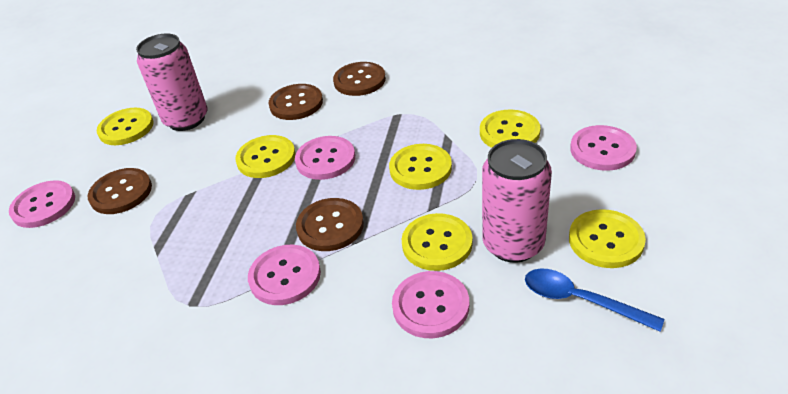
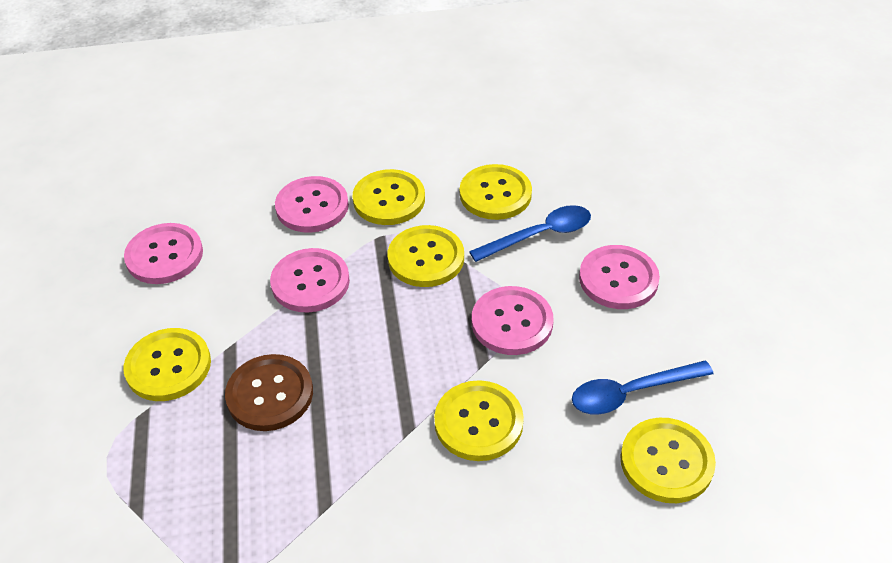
blue spoon: [525,268,664,332] = 1 -> [469,205,591,262] [572,361,713,414] = 2
brown button: [88,168,152,214] [268,84,323,120] [296,198,364,251] [333,62,386,96] = 4 -> [225,354,313,431] = 1
pink can: [136,33,208,131] [482,139,552,263] = 2 -> none = 0

